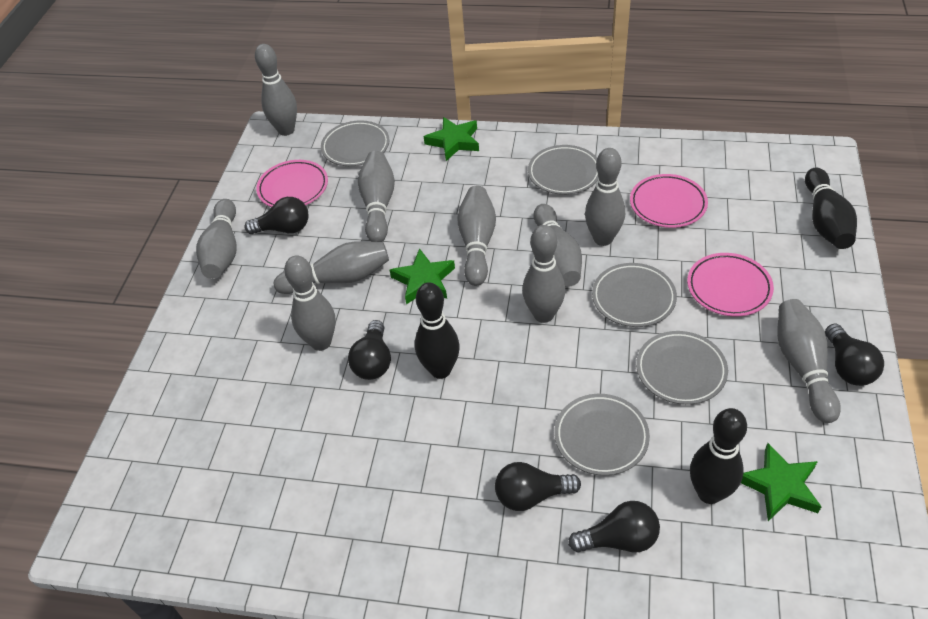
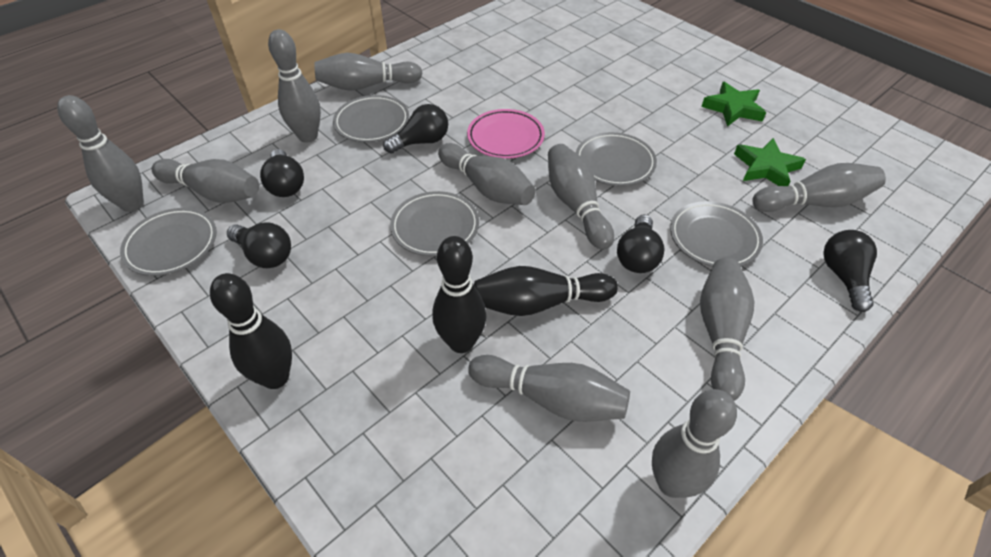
green star: [389,248,455,305] [424,117,479,161] [741,443,822,521] = 3 -> [701,82,766,127] [734,138,806,186] = 2
pink plate: [256,160,328,207] [630,174,708,228] [687,253,774,316] = 3 -> [467,109,545,159] = 1

